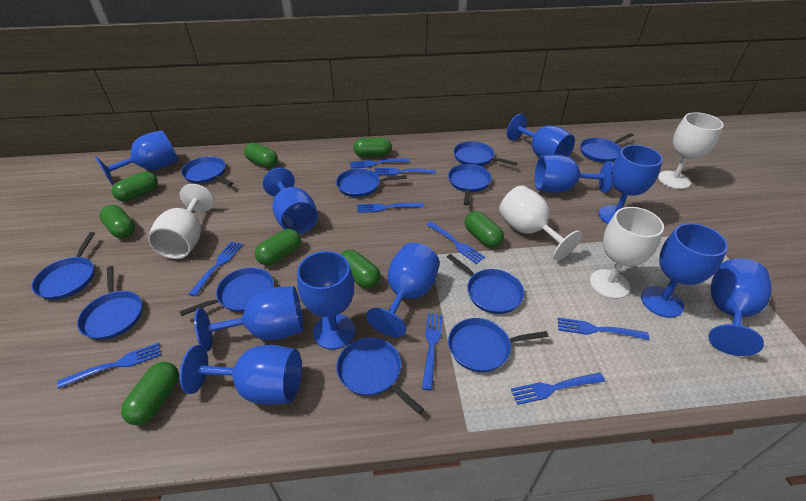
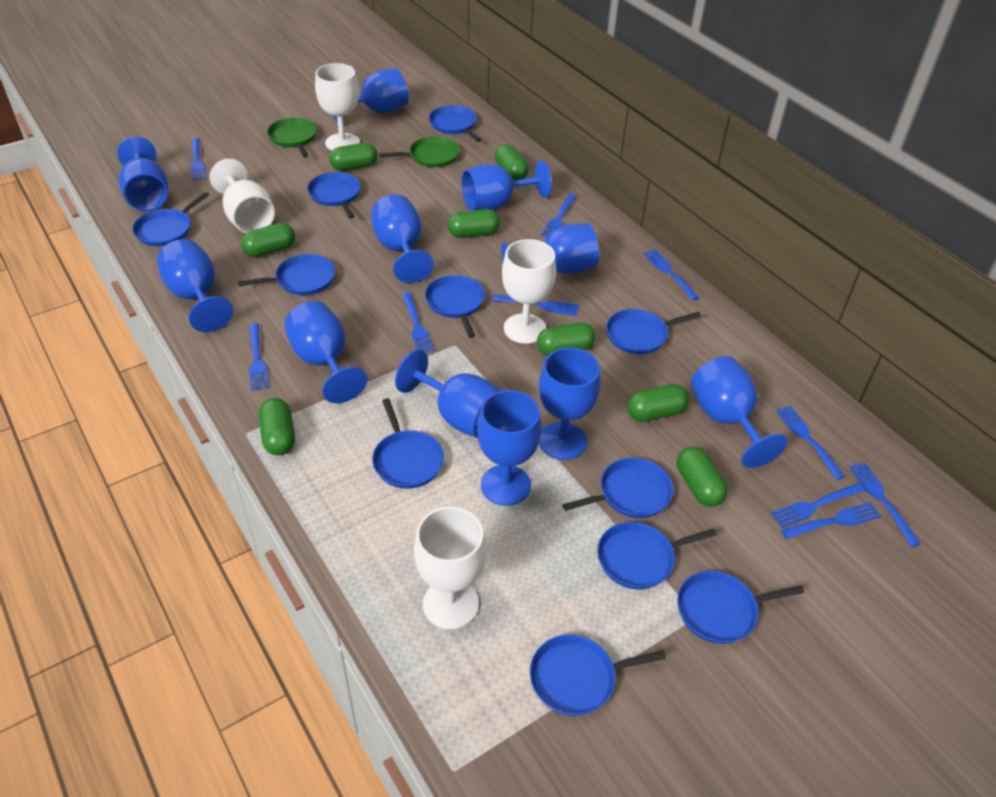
blue fork: [57,343,161,389] [189,241,243,297] [350,158,410,169] [357,203,424,213] [375,168,435,175] [422,313,443,390] [426,221,485,264] [511,373,605,405] [558,318,649,340] = 9 -> [191,138,206,180] [249,323,269,391] [402,292,434,352] [492,295,579,316] [541,193,577,238] [643,249,699,301] [771,483,865,528] [776,406,845,480] [781,502,881,539] [849,463,921,547] = 10
green pan: none = 0 -> [267,117,317,157] [379,136,460,167] = 2

